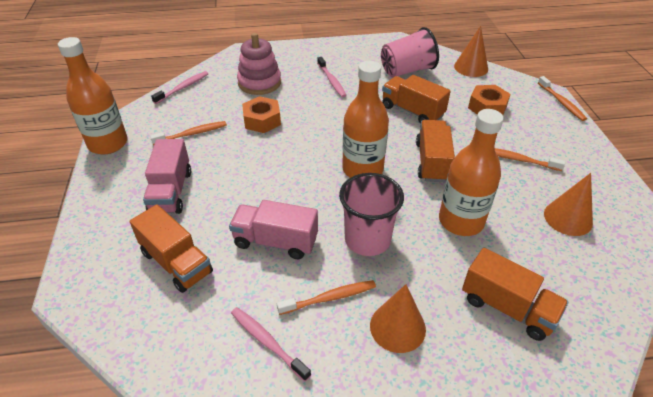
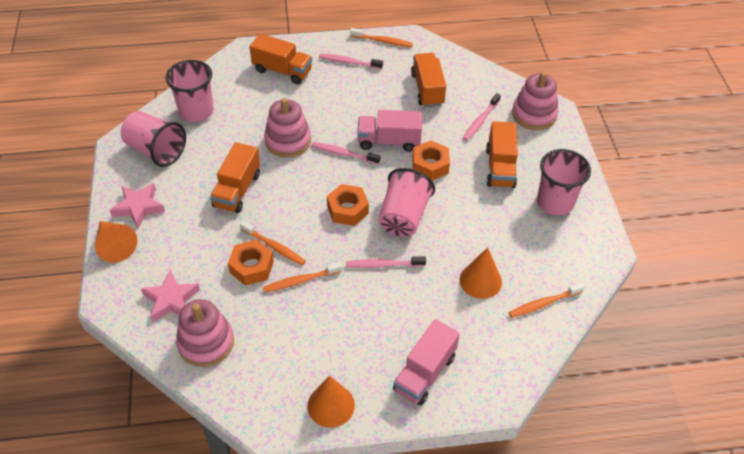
orange bottle: [58,37,128,154] [342,61,389,178] [439,109,504,236] = 3 -> none = 0
orange nut: [242,96,281,133] [468,85,510,115] = 2 -> [228,239,274,286] [327,184,369,226] [412,140,450,181] = 3
pink cup: [339,173,404,256] [381,27,439,77] = 2 -> [121,111,186,167] [165,60,214,122] [378,168,435,237] [537,149,591,215] = 4
pink stacking toy: [237,33,281,95] = 1 -> [176,299,234,367] [264,98,311,158] [512,71,558,130] = 3
pink star: none = 0 -> [110,183,165,228] [141,270,200,322] = 2
pink toothbrush: [151,71,208,104] [231,307,311,382] [317,57,347,97] = 3 -> [311,142,380,164] [319,53,383,69] [346,256,426,268] [463,93,501,141] = 4

